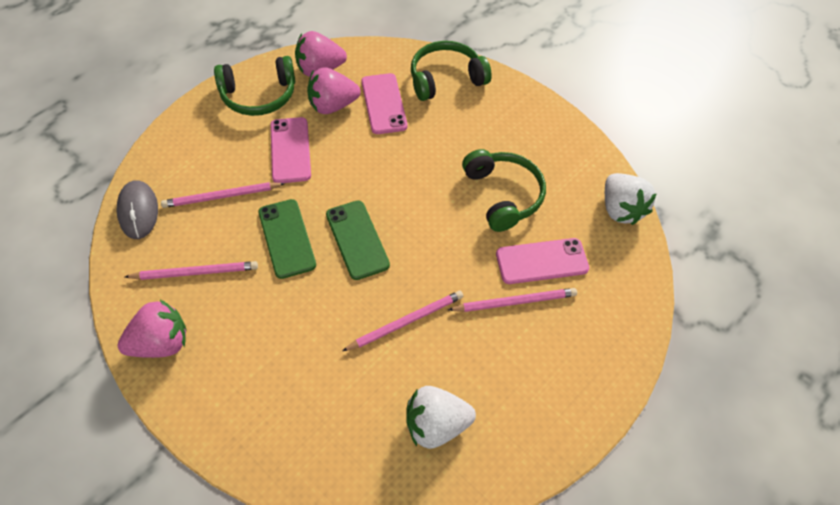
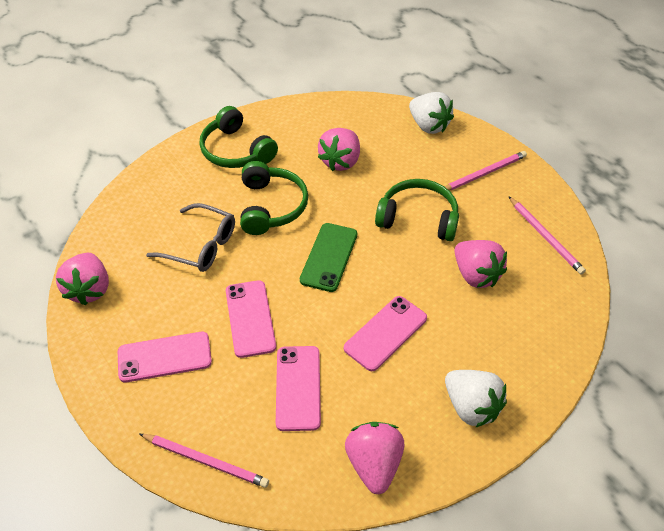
green phone: [258,199,316,279] [326,201,390,280] = 2 -> [300,223,357,292] = 1
grey glasses: none = 0 -> [146,203,235,272] = 1
grey mouse: [116,180,158,239] = 1 -> none = 0
pink pencil: [125,261,258,280] [161,182,285,208] [342,291,463,351] [448,288,577,312] = 4 -> [140,434,269,488] [445,151,527,191] [509,197,586,275] = 3
pink phone: [270,117,311,183] [361,73,407,134] [496,238,589,284] = 3 -> [118,332,212,382] [226,280,276,358] [276,346,321,431] [344,296,427,371] = 4
pink strawberry: [117,300,187,358] [295,31,347,77] [307,67,361,114] = 3 -> [56,253,109,306] [318,128,360,171] [345,422,404,494] [454,240,507,288] = 4

